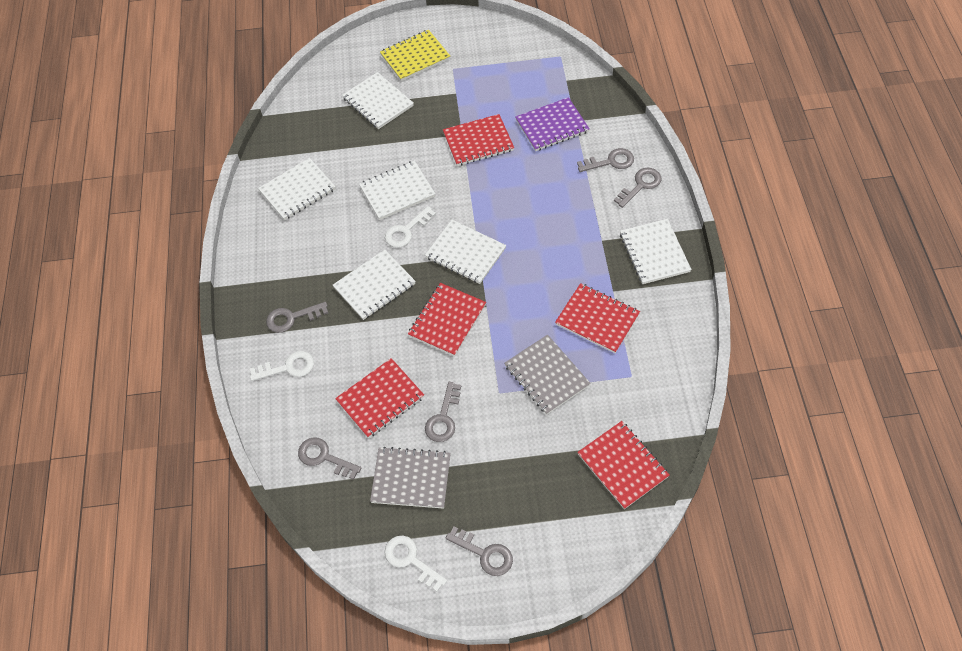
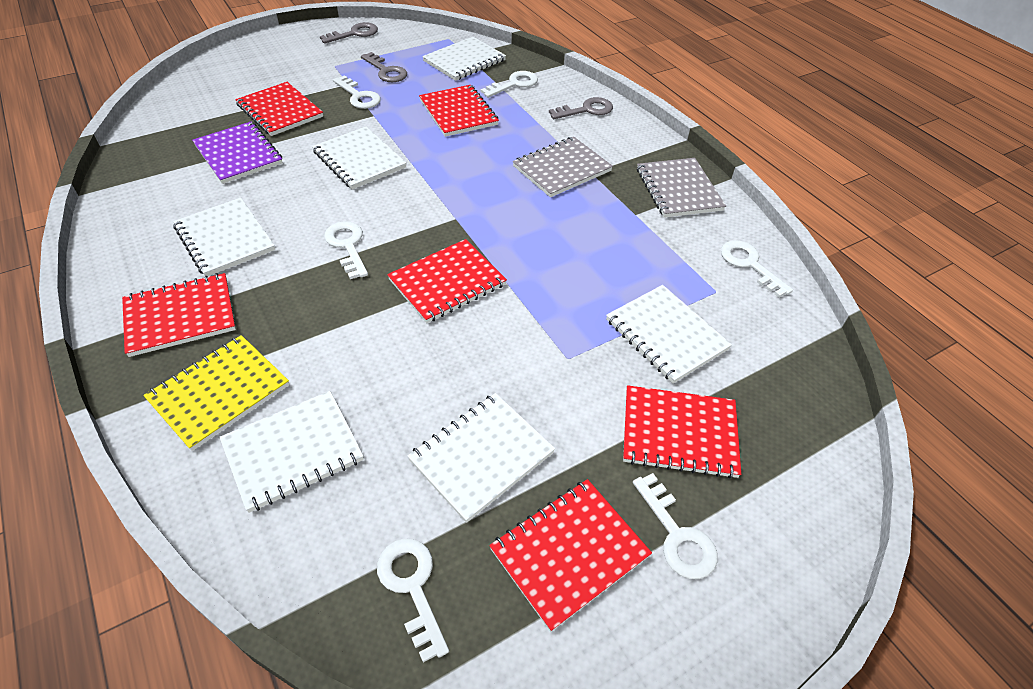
grey key: [266,302,328,333] [298,437,361,480] [425,382,461,442] [446,527,513,576] [577,148,634,172] [614,168,662,208] = 6 -> [320,22,378,44] [361,52,407,82] [549,97,613,119] = 3
red notebook: [335,358,424,438] [408,283,486,356] [443,114,514,166] [555,283,640,353] [577,421,670,509] = 5 -> [122,273,236,357] [235,82,323,136] [387,239,507,323] [419,85,499,137] [489,479,652,632] [623,385,741,479] = 6
white key: [250,351,314,381] [384,536,447,592] [385,206,436,248] = 3 -> [324,221,368,279] [333,75,381,109] [377,539,449,662] [481,71,538,98] [633,473,718,579] [721,240,793,298] = 6

